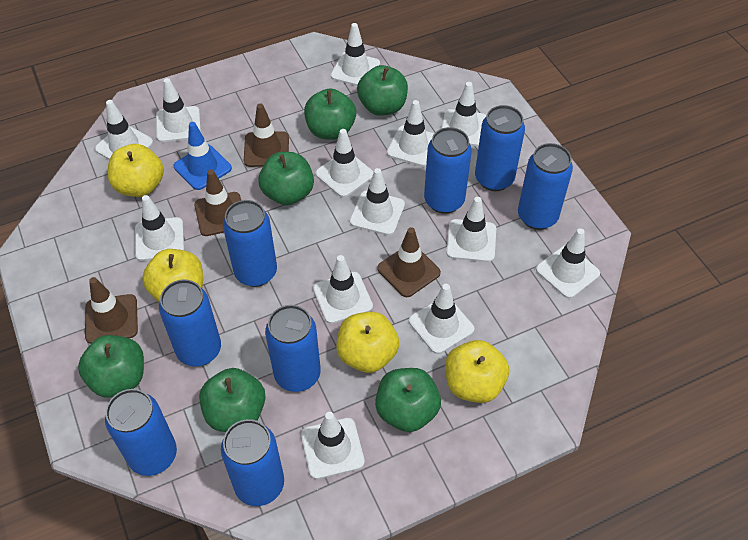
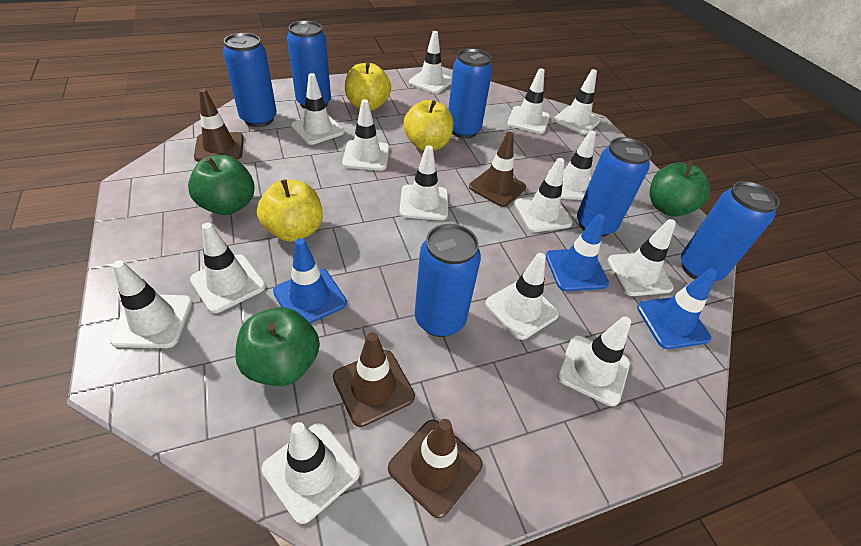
blue can: [105,389,177,476] [159,279,221,366] [221,419,284,506] [223,200,277,287] [265,305,321,392] [424,127,472,214] [475,105,525,191] [518,143,573,230] = 8 -> [223,33,277,127] [287,21,331,109] [415,224,481,337] [448,48,492,138] [577,137,652,237] [681,181,780,281] = 6
blue traffic cone: [174,122,232,190] = 1 -> [273,238,347,324] [546,214,609,291] [637,269,717,349] = 3
green apple: [78,335,144,398] [199,368,266,432] [258,152,314,205] [304,88,356,140] [357,65,408,116] [375,368,441,432] = 6 -> [188,155,255,215] [235,307,320,386] [650,162,710,217] = 3
white traffic cone: [95,100,153,160] [135,195,184,261] [156,78,201,142] [301,412,365,479] [313,255,373,324] [316,129,374,197] [331,23,380,86] [350,168,405,235] [387,100,434,167] [409,284,474,354] [441,82,486,146] [446,197,496,262] [536,228,600,298] = 13 -> [110,260,192,348] [190,223,266,313] [261,422,360,524] [291,73,344,145] [342,99,389,171] [399,145,448,220] [409,31,452,94] [485,253,559,340] [507,68,550,134] [514,158,572,232] [548,131,596,200] [554,69,601,134] [557,317,631,406] [607,219,676,296] = 14
yellow apple: [108,144,164,197] [142,249,203,303] [337,312,399,373] [445,340,509,403] = 4 -> [257,179,323,242] [345,62,391,111] [404,100,454,151] = 3

